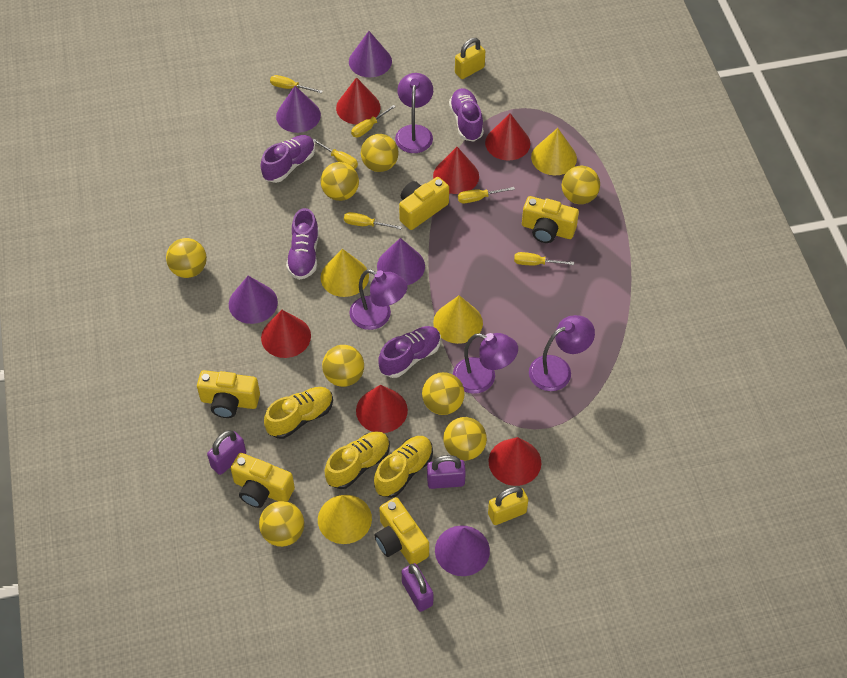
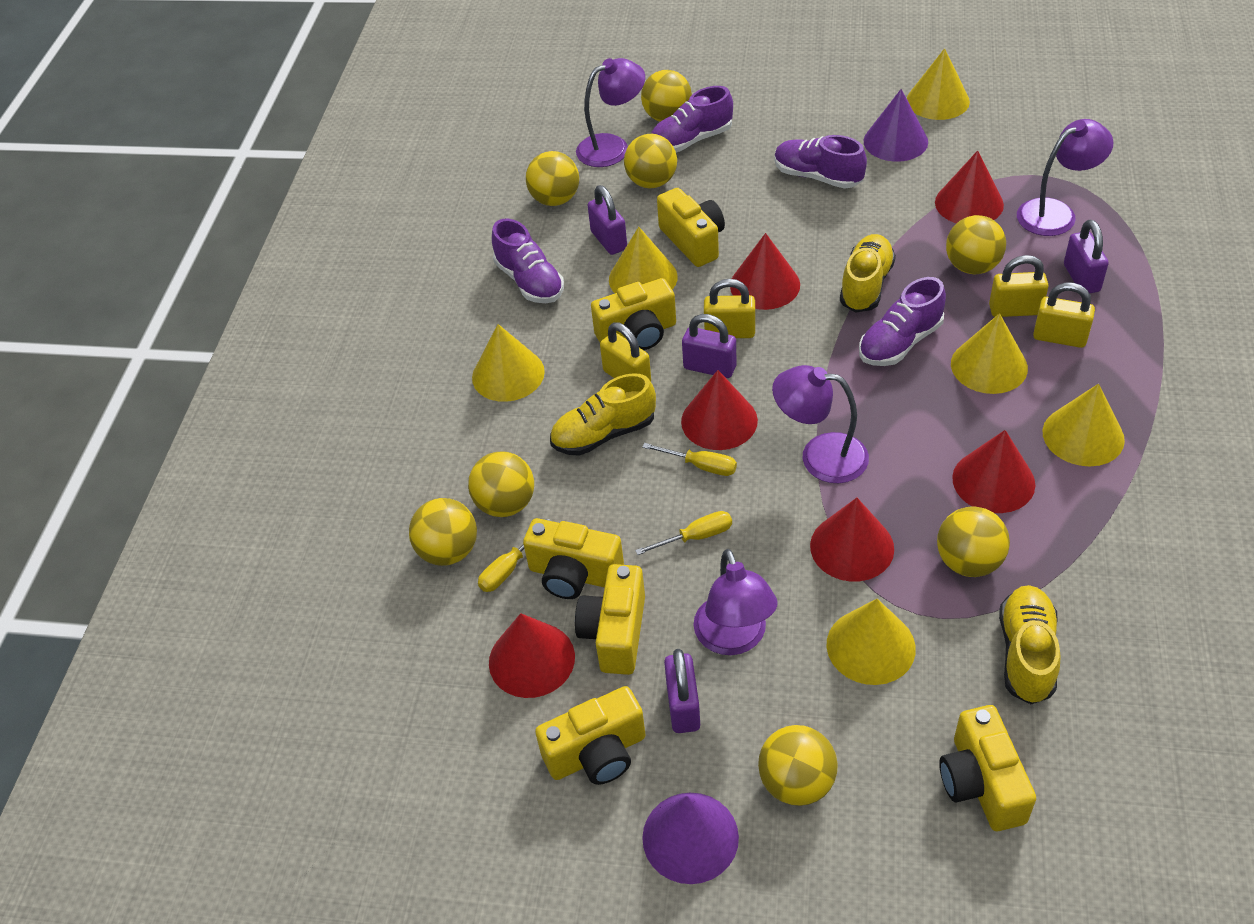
purple cone: [229,276,278,324] [276,86,321,133] [349,31,392,77] [377,238,425,285] [435,525,490,576] = 5 -> [642,793,739,884] [864,89,928,162] = 2
purple padlock: [207,430,246,475] [402,563,433,612] [427,455,466,489] = 3 -> [588,185,627,255] [664,649,700,733] [682,314,736,378] [1064,220,1109,293] = 4
yellow camera: [197,370,260,418] [231,453,295,508] [374,497,429,564] [399,177,449,230] [522,196,579,243] = 5 -> [523,518,624,599] [535,686,646,785] [575,564,645,675] [591,278,676,350] [657,188,725,267] [939,705,1036,831] = 6
yellow cone: [318,495,372,544] [321,249,369,297] [433,295,483,344] [531,128,577,175] = 4 -> [472,324,545,402] [609,227,678,293] [827,599,916,685] [907,48,970,120] [951,313,1028,394] [1043,383,1125,466] = 6
yellow padlock: [455,38,485,79] [488,486,528,525] = 2 -> [600,322,651,381] [704,279,755,338] [989,255,1049,317] [1033,283,1095,348] = 4
yellow screwdriver: [270,75,323,93] [313,138,358,169] [344,212,402,229] [351,105,396,137] [458,187,515,203] [514,252,574,265] = 6 -> [478,519,551,592] [635,511,732,555] [642,443,737,476] = 3

